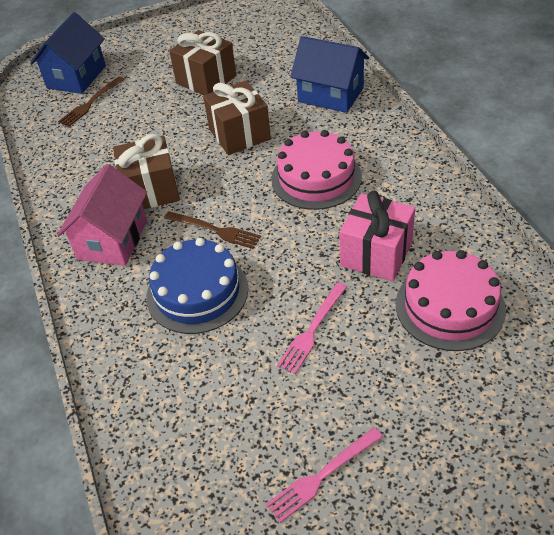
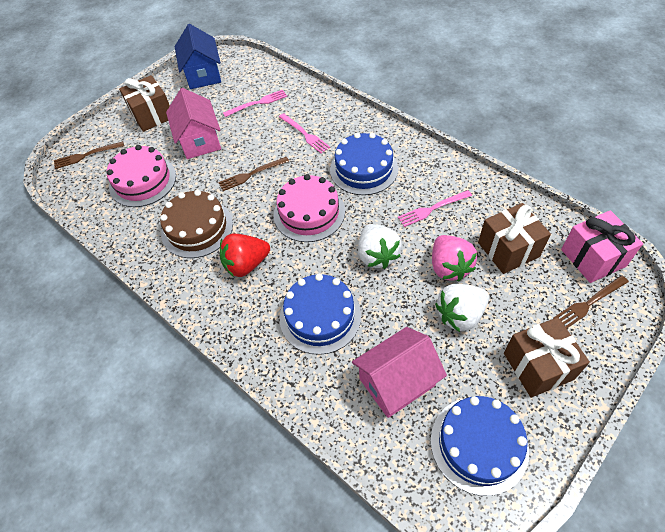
blue cake: [146,238,248,334] = 1 -> [280,274,361,355] [330,133,398,195] [431,396,529,496] = 3
blue house: [30,12,106,94] [290,36,369,113] = 2 -> [175,24,221,89] = 1
brown cake: none = 0 -> [160,190,233,258] = 1
brown fork: [58,76,125,127] [164,211,261,249] = 2 -> [54,141,124,169] [218,157,289,191] [554,276,629,329] = 3
pink fork: [266,427,383,523] [277,282,347,374] = 2 -> [223,90,287,117] [279,113,330,153] [398,190,472,227] = 3
pink house: [57,164,147,266] = 1 -> [166,88,221,159] [352,327,447,418] = 2
pink strawberry: none = 0 -> [432,235,477,281] = 1
red strawberry: none = 0 -> [220,234,270,277] = 1
white strawberry: none = 0 -> [358,224,402,269] [435,284,489,332] = 2

